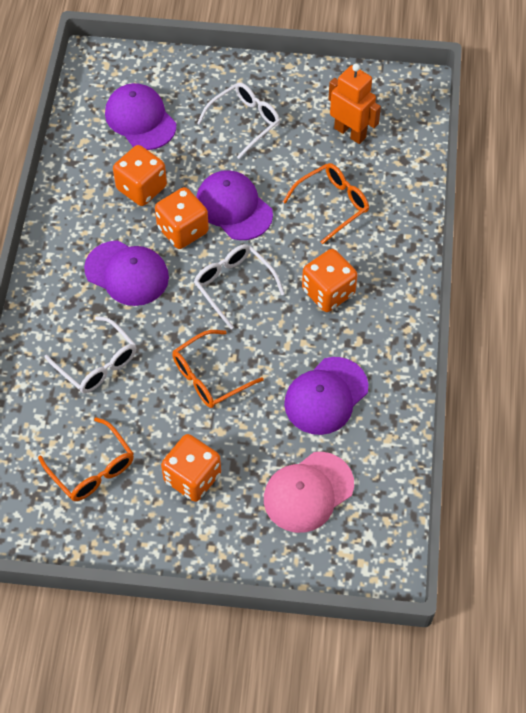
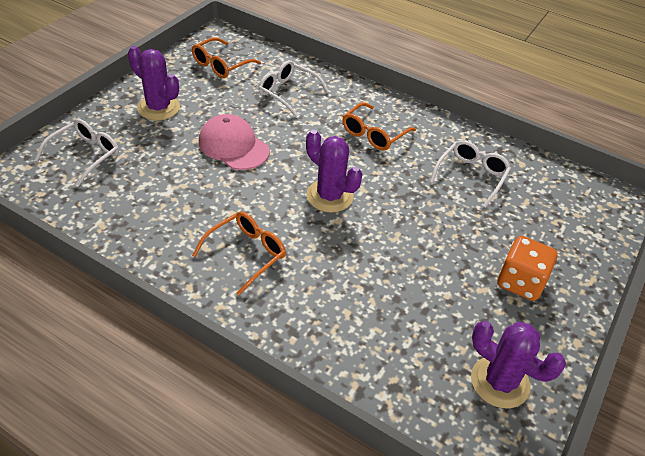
orange dice: [113,145,167,206] [155,187,209,249] [161,434,221,502] [302,249,358,312] = 4 -> [497,236,557,301] = 1
orange robot: [328,64,381,144] = 1 -> none = 0
purple cactus: none = 0 -> [128,46,180,120] [306,130,362,213] [471,321,566,408] = 3
purple cap: [84,240,169,306] [105,83,176,150] [196,170,273,240] [284,357,368,435] = 4 -> none = 0

